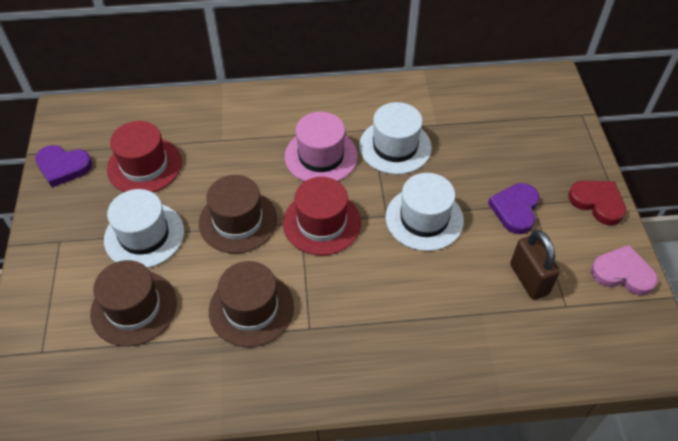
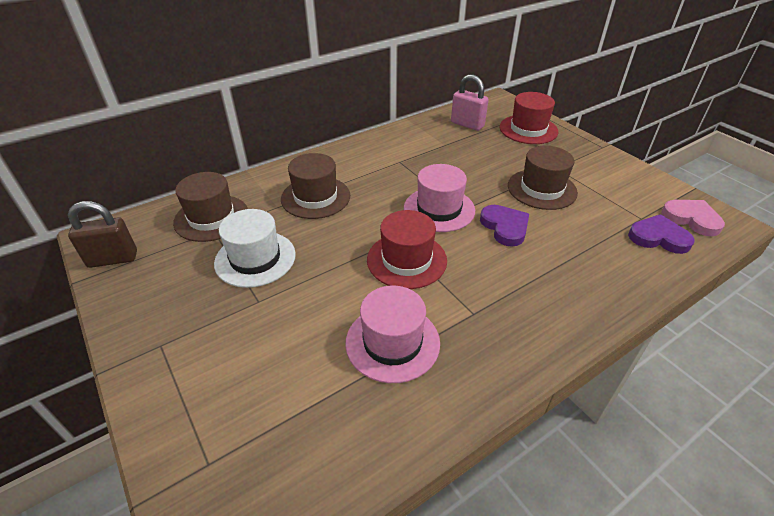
pink hat: [285,112,358,182] = 1 -> [345,286,440,383] [404,164,475,232] = 2
pink padlock: none = 0 -> [451,74,489,131] = 1
red heart: [568,181,626,225] = 1 -> none = 0
white hat: [104,189,184,268] [359,102,432,174] [386,173,464,251] = 3 -> [214,209,296,288] = 1

